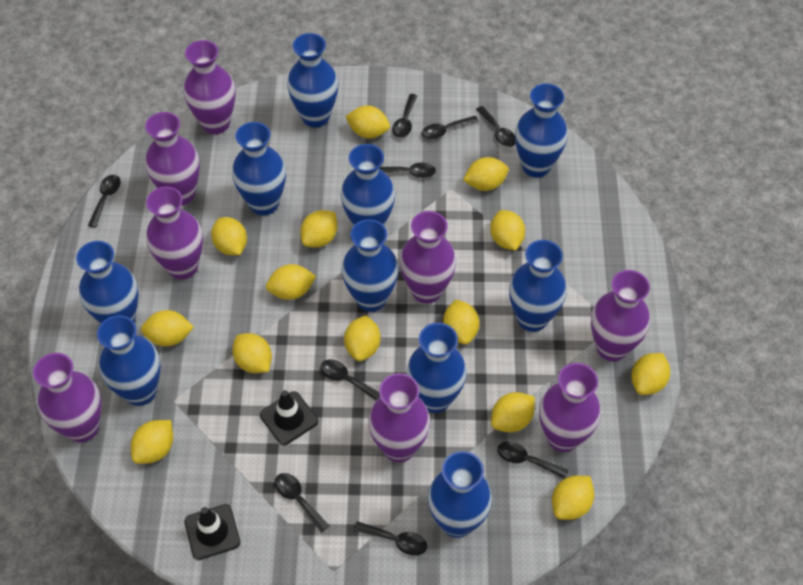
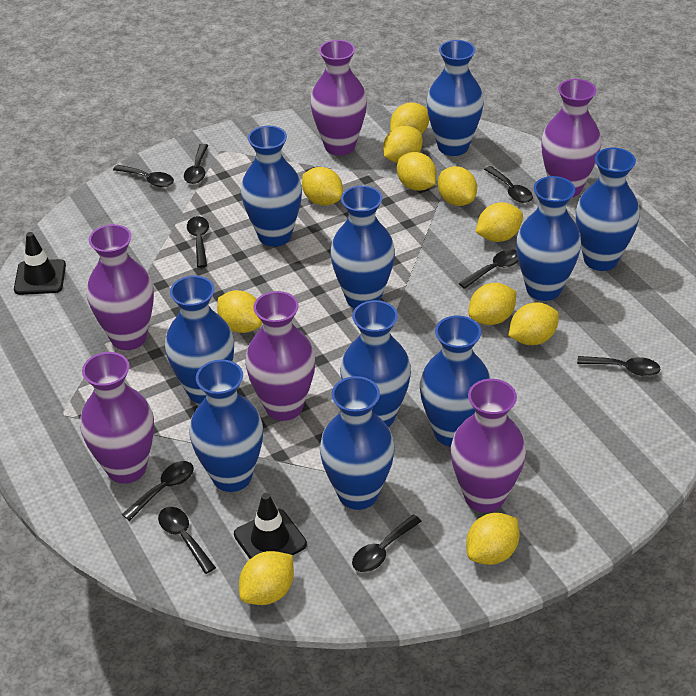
purple vase: [33,353,102,442] [145,112,200,205] [146,187,203,279] [184,40,235,134] [368,373,430,462] [400,211,456,304] [539,363,601,452] [591,270,650,361] = 8 -> [80,352,154,484] [87,224,154,350] [245,291,315,421] [310,40,367,156] [451,379,526,513] [541,79,601,197] = 6
yellow lemon: [131,420,173,464] [141,310,194,347] [211,217,247,255] [232,333,272,373] [266,264,316,300] [300,210,338,248] [344,315,381,361] [345,106,390,138] [443,299,479,345] [463,157,509,191] [490,210,525,251] [491,392,535,432] [552,476,594,520] [631,353,670,395] = 14 -> [217,290,262,333] [239,551,294,605] [302,167,343,206] [383,126,423,163] [390,103,429,134] [397,152,437,191] [438,166,477,206] [466,513,520,565] [469,283,516,325] [476,202,523,242] [508,302,559,345] = 11

